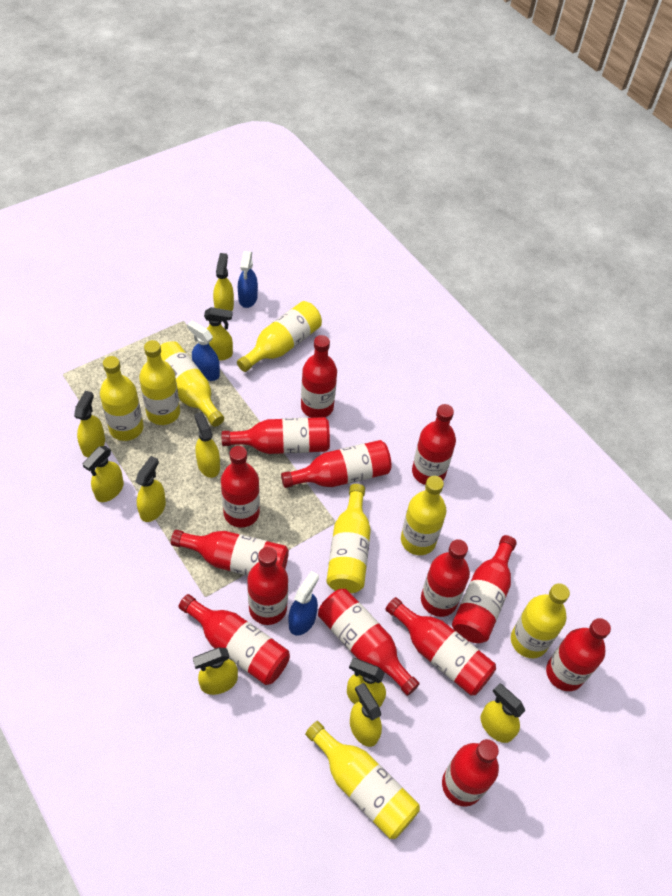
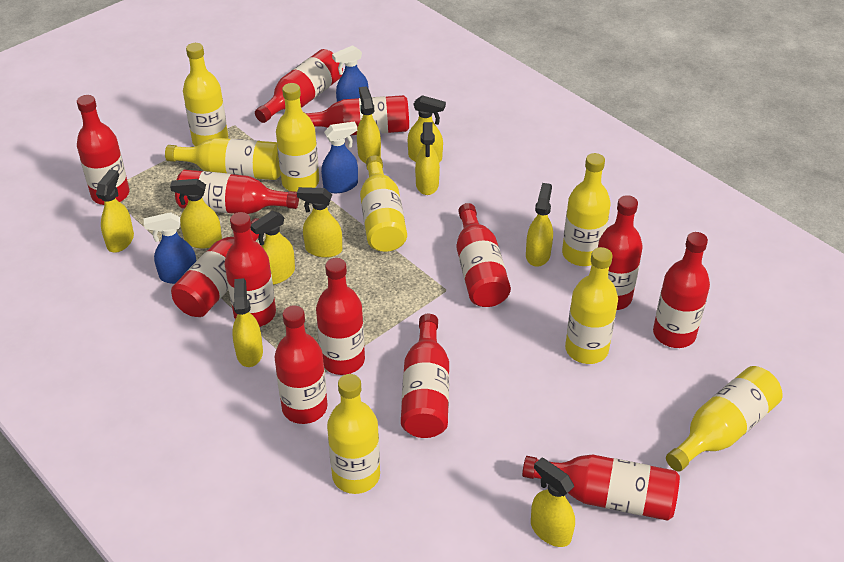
red bottle: [171,530,289,576] [179,594,290,685] [221,446,260,528] [222,417,330,454] [247,547,288,625] [281,440,392,488] [301,335,337,418] [318,589,420,696] [385,597,496,696] [412,404,456,485] [421,539,470,617] [442,739,499,807] [452,535,517,643] [546,618,611,691] = 14 -> [77,95,129,205] [171,218,259,317] [175,170,299,214] [224,212,276,327] [255,49,343,123] [274,305,328,424] [304,95,409,135] [316,258,365,375] [401,314,449,438] [457,203,511,307] [522,454,680,521] [598,195,643,310] [653,232,710,348] = 13

